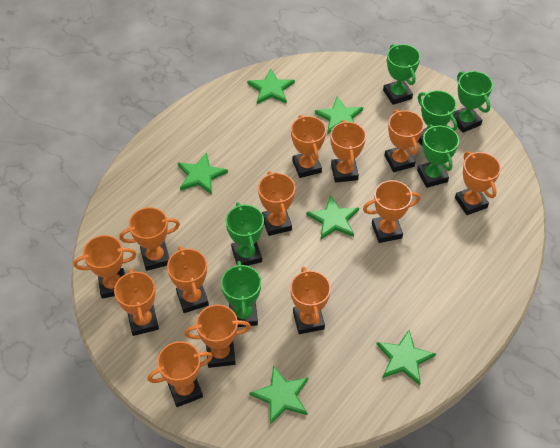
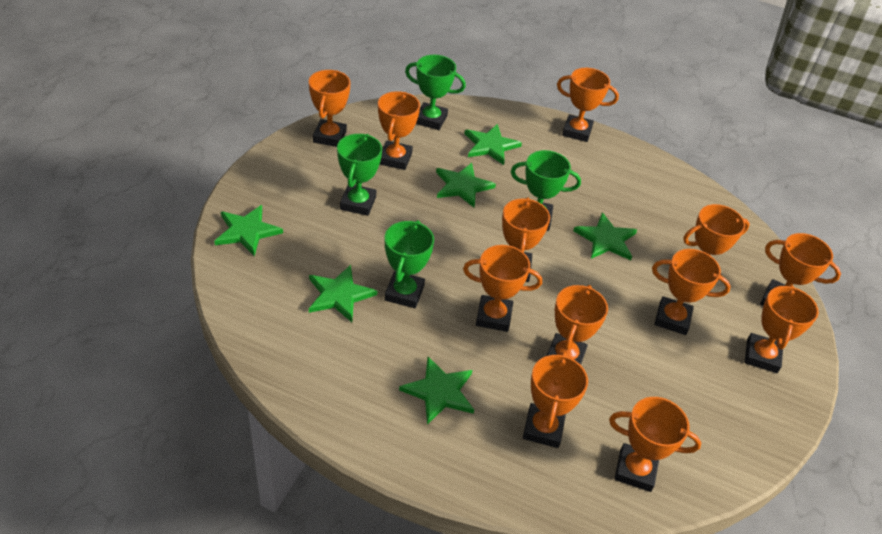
green trophy: [221,261,261,327] [226,202,264,266] [383,44,421,105] [417,124,459,188] [418,90,458,146] [451,71,493,133] = 6 -> [337,134,382,216] [385,220,434,308] [405,55,466,130] [511,150,581,231] = 4
orange trophy: [73,235,137,299] [114,268,159,336] [119,207,180,271] [147,341,213,407] [167,246,209,313] [185,305,251,368] [258,171,295,236] [290,267,331,334] [291,115,326,178] [330,120,366,183] [363,180,421,243] [385,109,424,172] [455,151,501,215] = 13 -> [309,70,350,147] [378,91,420,170] [463,245,542,332] [502,197,550,282] [523,352,588,448] [547,285,608,365] [557,68,619,142] [609,397,701,492] [652,249,731,335] [683,204,750,281] [745,285,819,373] [760,233,841,306] = 12

